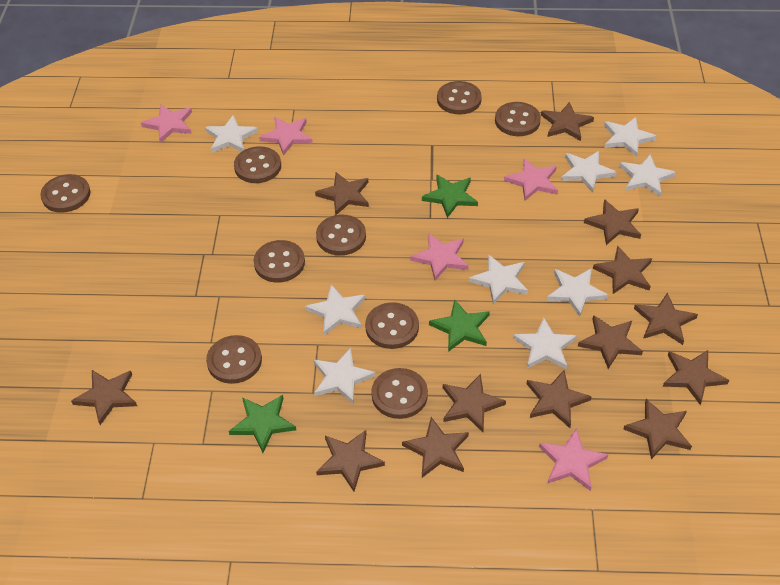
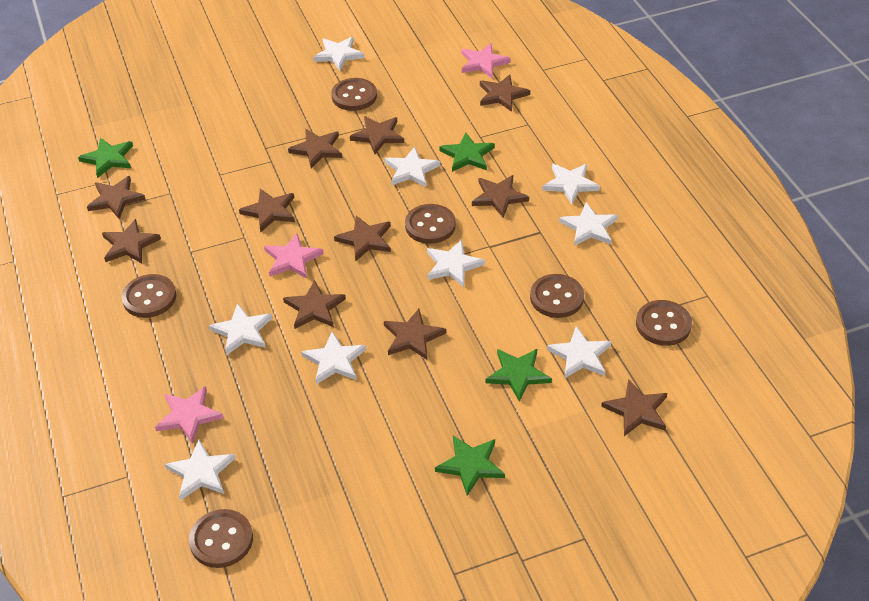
brown button: [40,174,90,213] [206,335,262,384] [234,146,281,183] [254,240,305,282] [316,215,366,256] [365,302,419,349] [371,368,428,419] [437,81,482,115] [495,102,541,136] = 9 -> [122,274,176,318] [189,509,253,568] [331,78,377,111] [405,204,456,244] [530,274,584,318] [636,300,692,346] = 6
brown star: [71,370,137,425] [315,172,369,215] [316,430,385,492] [402,417,469,478] [443,374,506,432] [527,370,592,428] [541,102,594,141] [578,315,643,369] [584,199,641,245] [593,246,652,294] [624,399,692,459] [634,292,698,345] [663,350,729,405] = 13 -> [87,176,146,219] [102,219,161,263] [239,189,295,232] [283,280,346,329] [288,129,342,168] [334,216,391,261] [350,116,404,154] [384,309,446,360] [472,175,529,218] [480,75,530,112] [601,379,667,436] = 11
green star: [229,395,296,453] [422,175,478,218] [429,299,490,352] = 3 -> [78,138,133,178] [435,436,505,496] [439,132,495,172] [485,349,552,402] = 4
pink star: [141,104,192,143] [259,117,313,156] [410,233,469,281] [504,158,558,201] [539,428,608,491] = 5 -> [155,386,224,444] [264,233,324,279] [461,43,511,78] = 3

